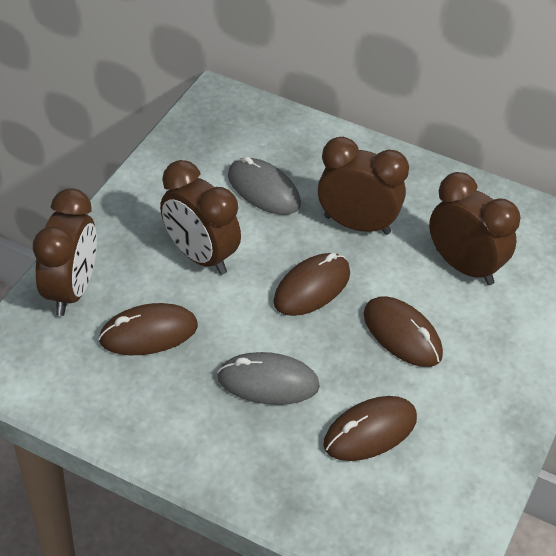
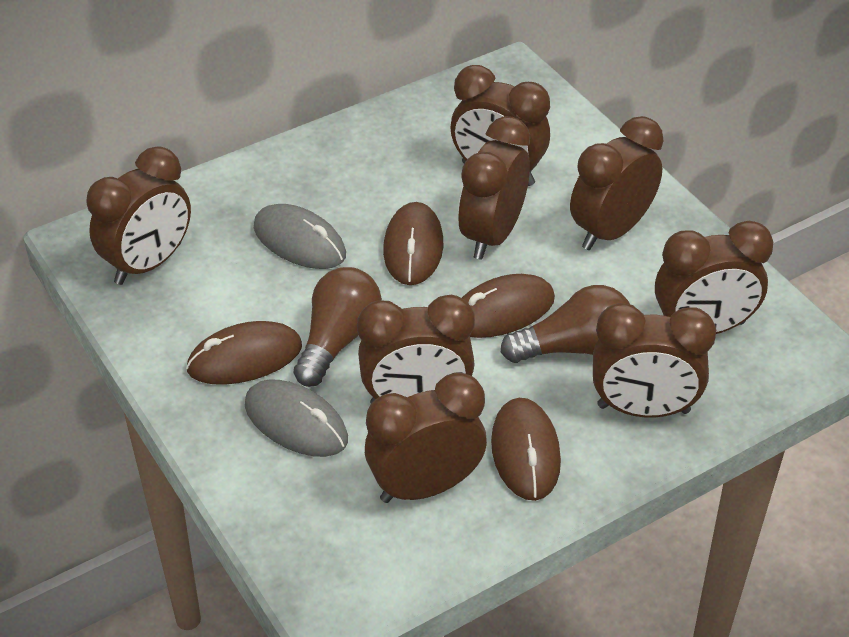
brown clock: [33,188,97,316] [160,160,241,275] [318,137,409,235] [429,172,520,285] = 4 -> [86,146,191,285] [357,295,475,403] [365,372,487,503] [450,65,550,186] [458,116,530,260] [570,116,663,250] [593,303,716,417] [655,221,773,334] = 8
brown light bulb: none = 0 -> [294,267,382,387] [501,285,630,363] = 2

